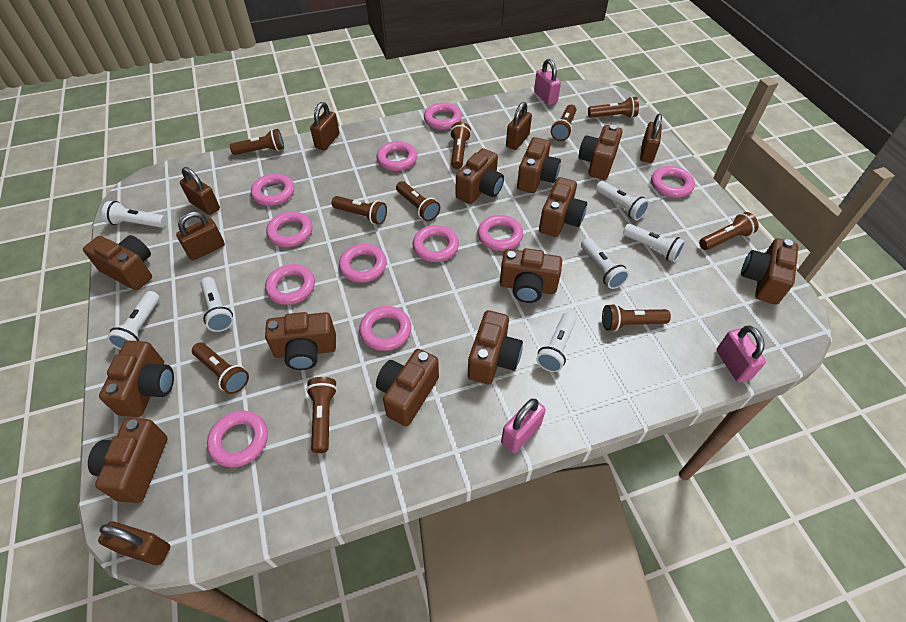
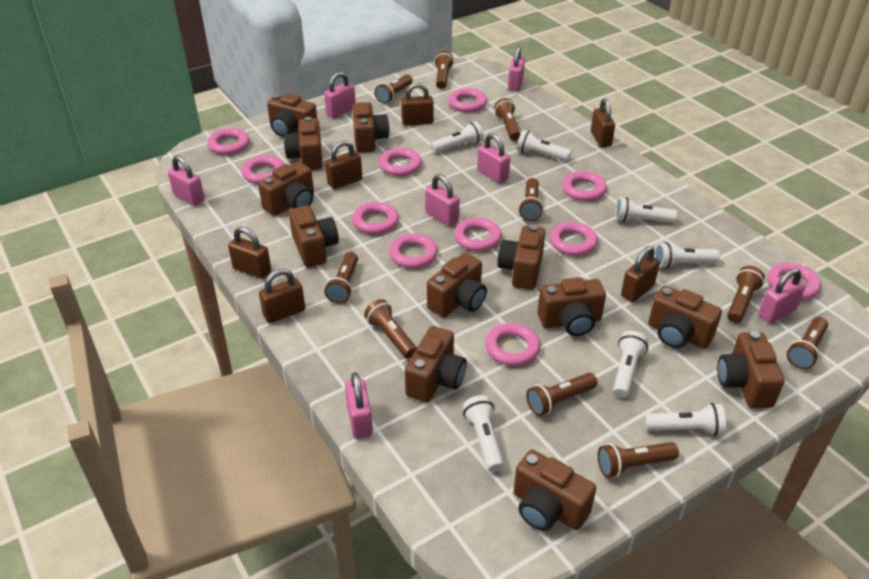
pink padlock: [501,398,546,453] [534,59,561,105] [717,326,766,383] = 3 -> [168,155,205,206] [324,72,356,118] [345,372,373,439] [425,174,460,227] [477,133,510,183] [508,46,525,92] [758,268,806,323] = 7

